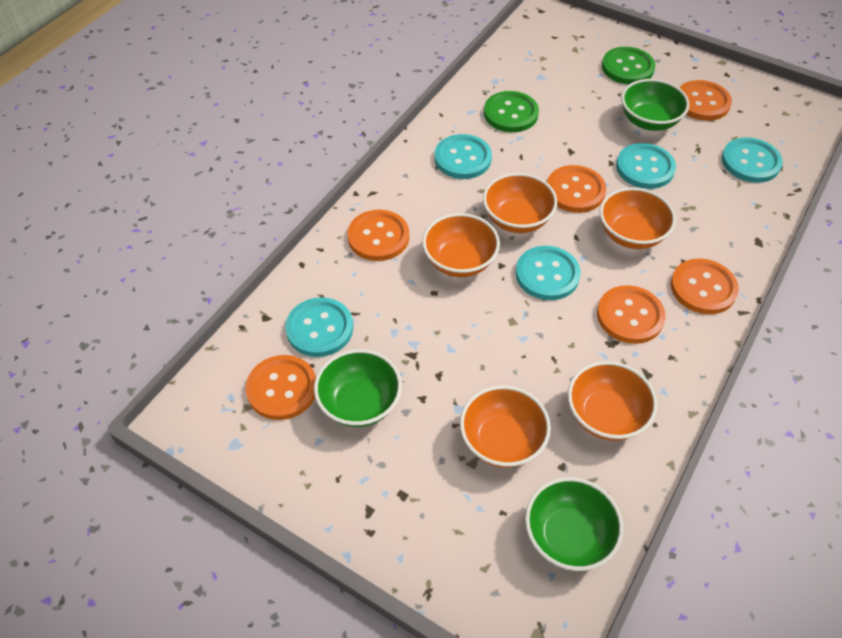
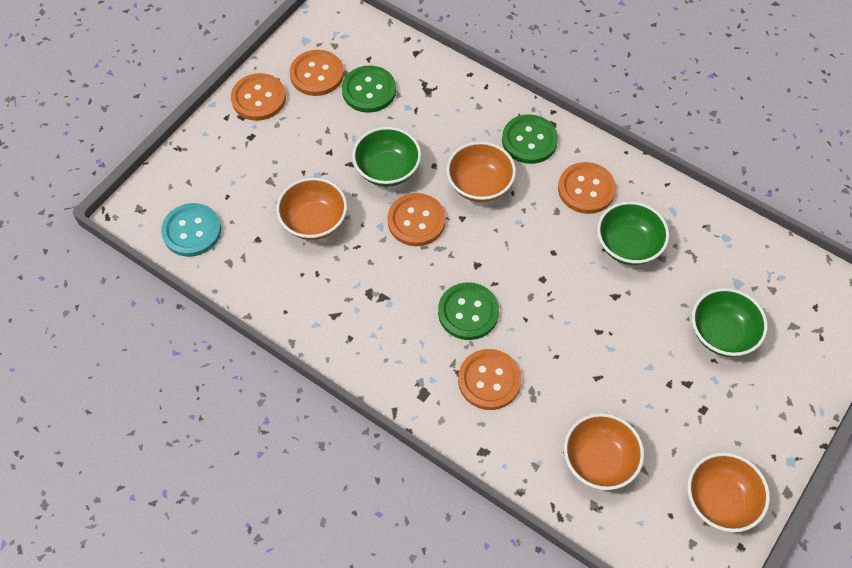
green button: [484,91,539,132] [602,47,655,85] = 2 -> [342,66,396,113] [438,282,499,340] [502,114,558,164] = 3
orange bowl: [422,213,500,277] [460,386,551,468] [483,173,557,233] [568,361,657,441] [599,187,676,249] = 5 -> [276,177,347,240] [446,141,516,202] [564,413,644,490] [687,452,770,532] = 4
orange button: [245,355,316,420] [347,210,409,261] [547,165,606,213] [597,285,665,344] [671,259,739,314] [679,80,732,121] = 6 -> [231,73,286,121] [290,50,344,96] [387,193,446,246] [458,349,521,410] [558,162,616,214] = 5
turquoise button: [285,297,353,357] [435,134,492,179] [516,246,581,300] [616,143,676,189] [722,137,783,183] = 5 -> [161,203,221,257] = 1

